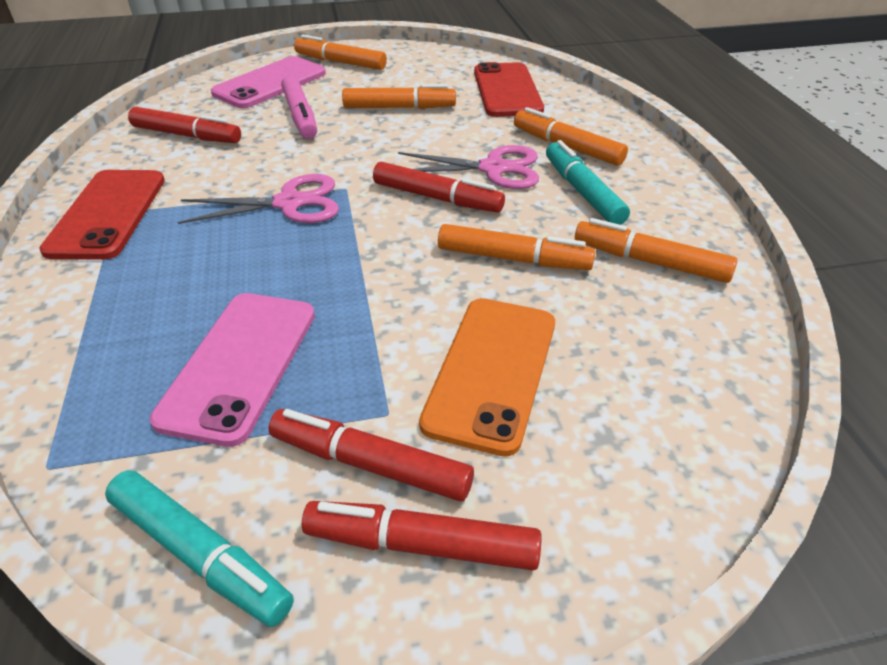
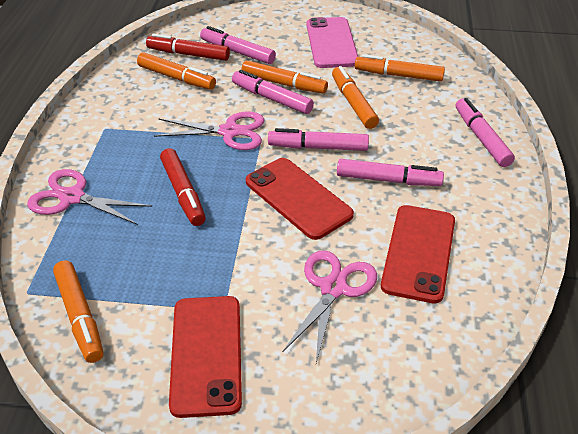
orange phone: [419,298,555,457] = 1 -> none = 0
pink marker: [281,75,317,139] = 1 -> [200,26,276,64] [232,70,314,114] [268,128,369,151] [337,159,444,186] [456,98,515,167] = 5
pink phone: [150,293,315,447] [211,56,326,108] = 2 -> [307,17,358,68] = 1
pink scissors: [178,174,339,224] [398,145,539,189] = 2 -> [27,169,152,225] [154,111,264,150] [282,250,377,363] = 3
red marker: [128,107,241,143] [269,409,474,501] [302,501,542,570] [373,162,505,213] = 4 -> [146,33,230,61] [160,148,206,226] = 2
red phone: [39,170,165,260] [474,62,544,117] = 2 -> [169,296,242,418] [246,158,354,240] [381,205,455,304] = 3
turquoise marker: [105,470,294,627] [546,140,630,225] = 2 -> none = 0

